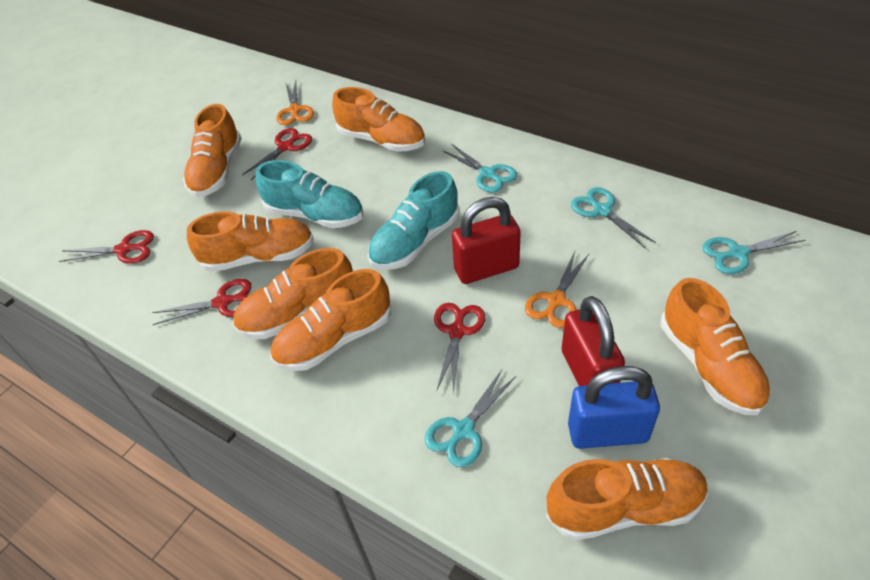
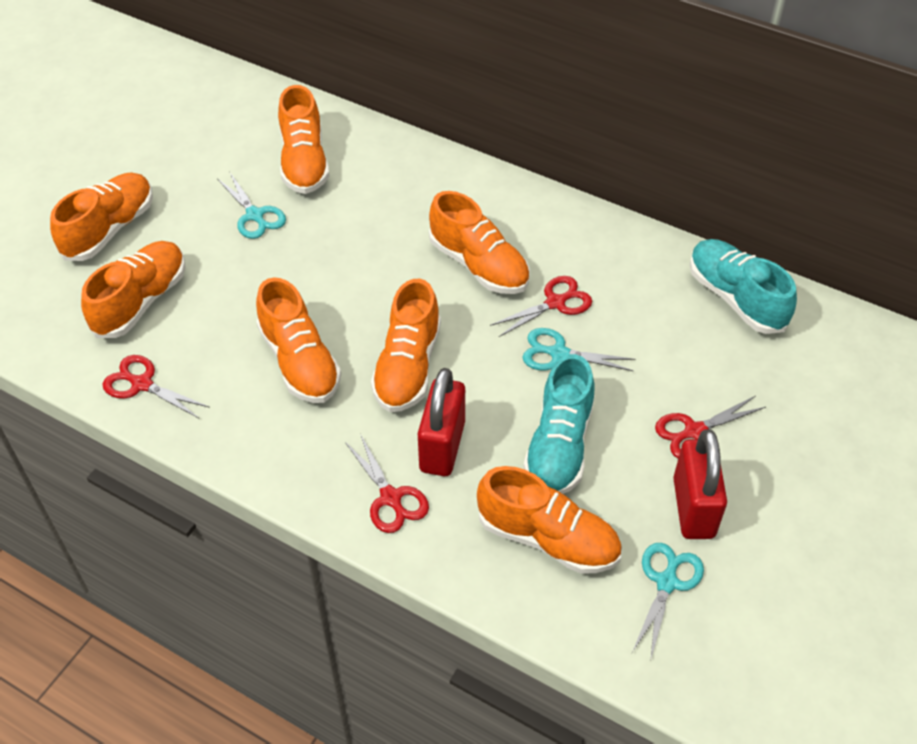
blue padlock: [568,366,660,449] = 1 -> none = 0
orange scissors: [276,81,314,125] [525,251,589,328] = 2 -> none = 0
turquoise scissors: [425,370,516,467] [442,144,517,193] [571,187,656,248] [702,231,806,274] = 4 -> [218,173,286,239] [522,328,635,371] [632,543,704,658] = 3

